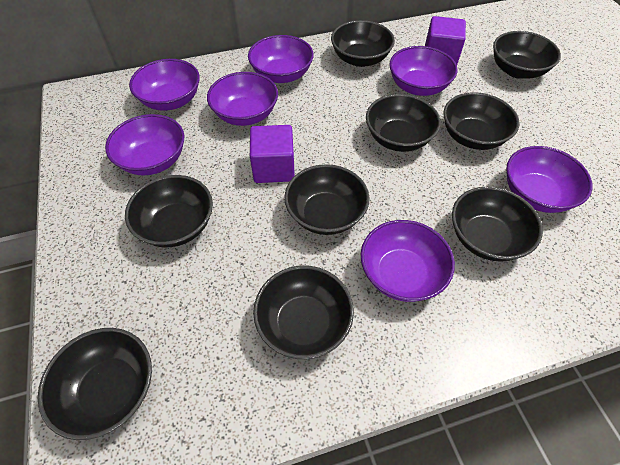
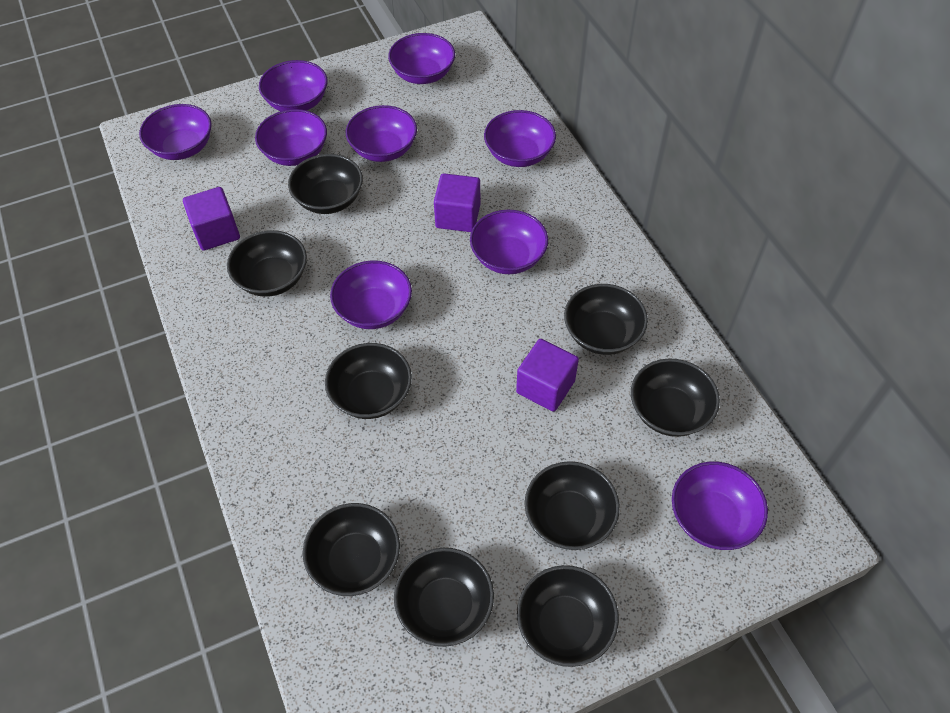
purple bowl: [105,114,185,176] [129,59,200,111] [207,72,278,126] [248,35,314,83] [361,220,455,302] [389,46,458,96] [506,146,593,213] = 7 -> [139,104,212,160] [255,109,327,166] [259,60,327,111] [330,260,412,329] [346,105,417,162] [388,33,455,84] [470,210,548,274] [484,110,556,167] [672,461,768,550] = 9
purple cube: [250,125,295,183] [425,16,466,65] = 2 -> [183,187,240,251] [434,173,480,232] [516,339,579,412] = 3

